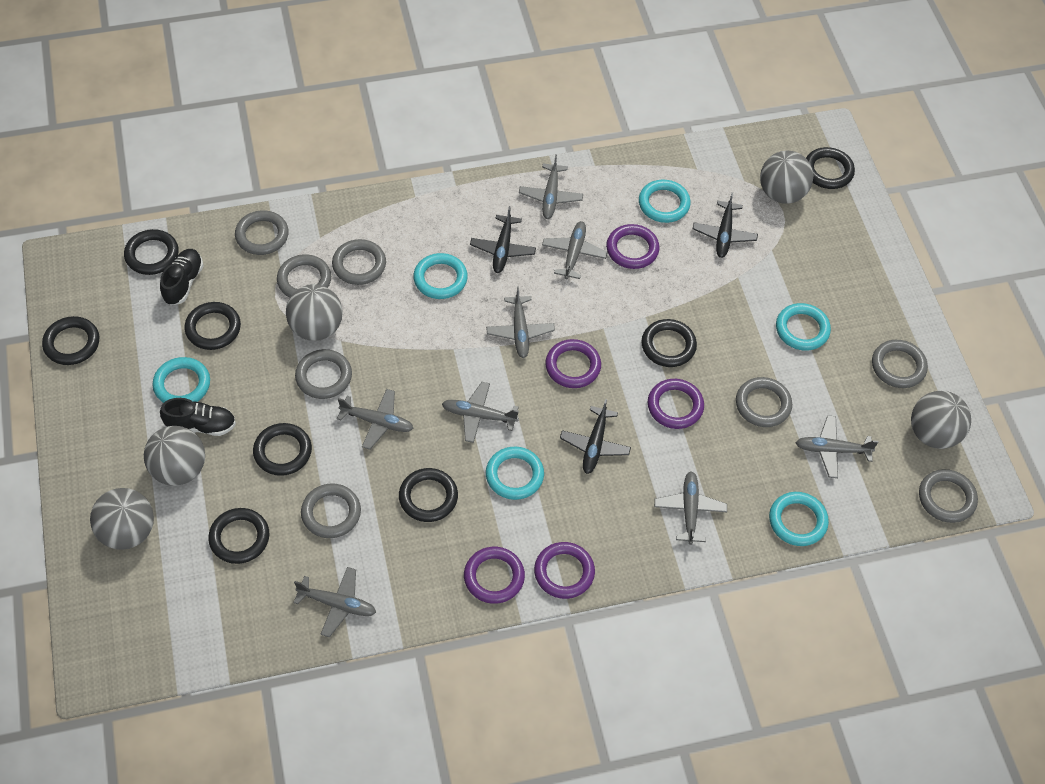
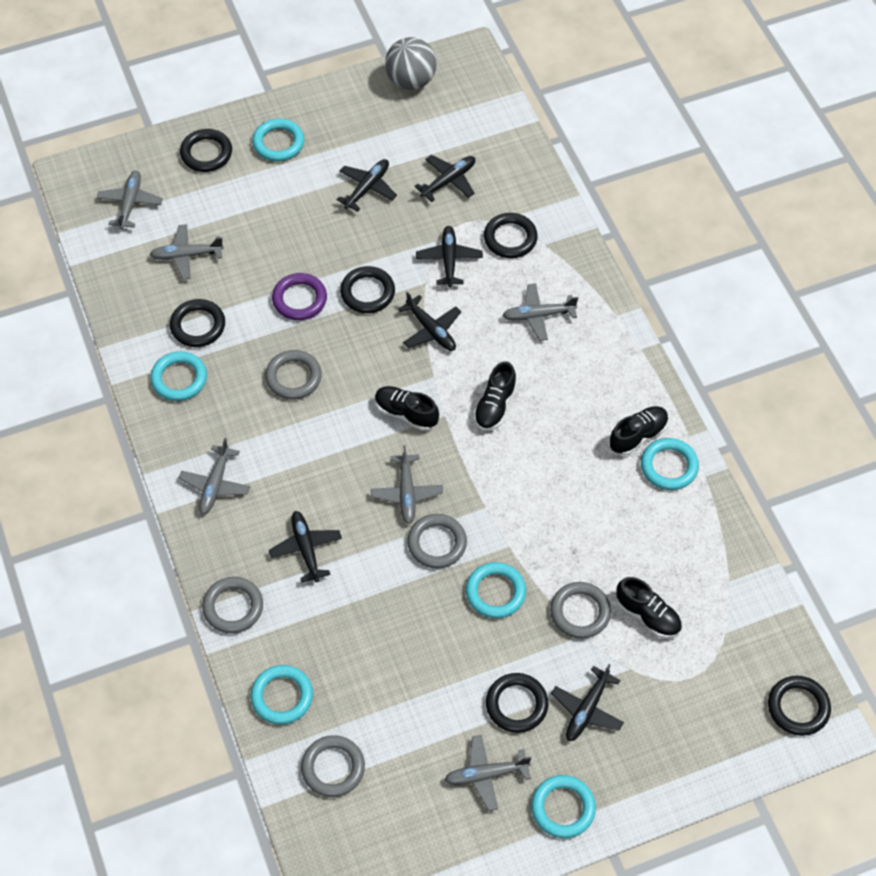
black plane: [470,206,536,273] [560,399,631,474] [693,192,758,258] = 3 -> [269,511,342,583] [336,159,397,212] [398,292,461,351] [414,155,475,202] [416,226,483,287] [551,664,624,741] = 6
black ring: [42,316,99,365] [124,229,179,275] [185,302,241,350] [208,508,269,564] [253,423,312,476] [399,468,458,522] [641,319,697,367] [806,147,855,189] = 8 -> [170,299,225,347] [180,129,232,172] [340,266,395,313] [484,213,538,258] [486,673,548,733] [768,676,831,736] = 6
black shoe: [160,249,203,305] [160,398,236,436] = 2 -> [375,386,439,431] [473,361,517,431] [610,406,669,455] [616,577,682,639] = 4
grey ball: [90,488,154,550] [144,426,205,486] [286,284,343,341] [760,151,813,204] [911,391,971,449] = 5 -> [385,37,437,90] = 1
grey plane: [293,567,376,637] [337,389,414,450] [442,382,519,443] [486,286,555,358] [519,154,583,219] [542,221,608,280] [654,471,727,545] [796,415,878,478] = 8 -> [97,171,163,229] [149,224,224,280] [179,438,250,515] [371,445,443,524] [445,735,531,811] [502,283,578,341] = 6
grey ring: [235,210,289,255] [277,254,331,298] [295,349,352,399] [301,483,361,538] [332,239,386,285] [736,377,792,427] [872,340,928,388] [919,469,978,523] = 8 -> [202,577,263,633] [265,350,322,400] [301,735,365,797] [407,514,467,569] [550,582,611,639] = 5
purple ring: [464,547,525,604] [534,542,595,599] [545,339,601,388] [606,224,659,269] [648,379,704,429] = 5 -> [272,273,327,320] = 1

